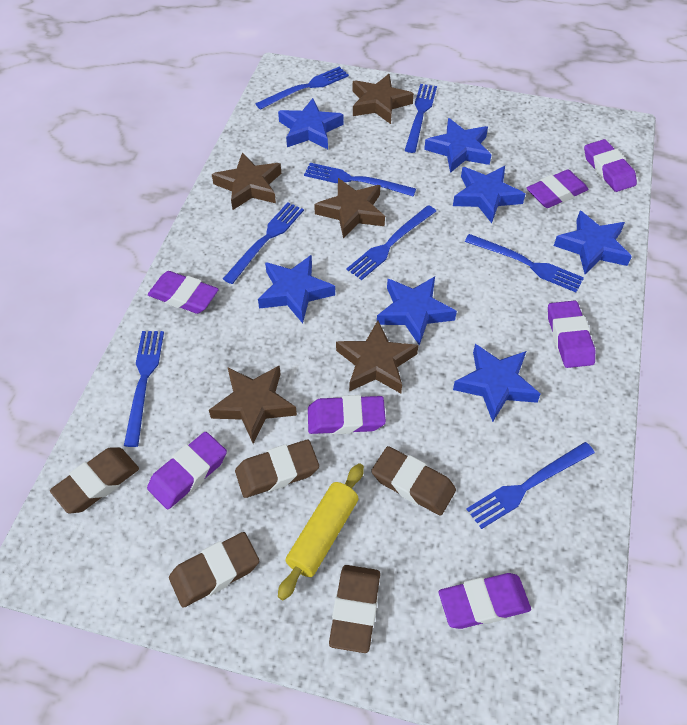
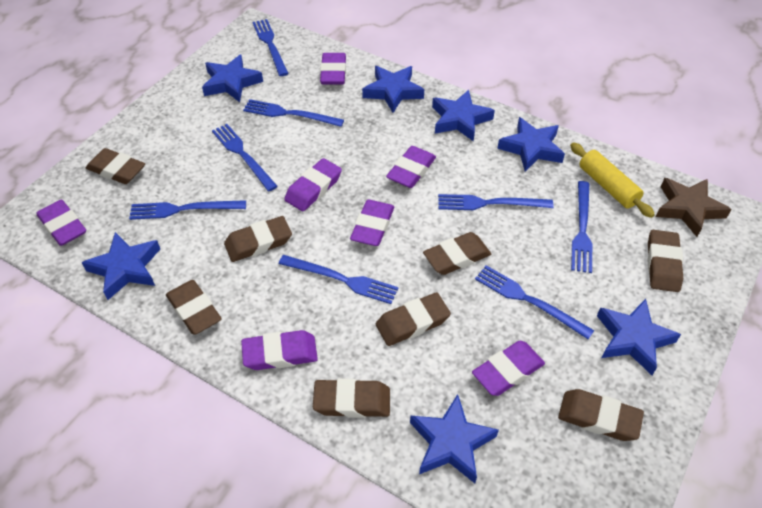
brown eraser: [50,447,139,513] [169,532,259,608] [235,440,319,498] [329,565,380,653] [371,446,456,516] = 5 -> [86,148,145,184] [166,280,222,335] [224,216,292,262] [313,378,390,418] [376,292,451,346] [423,232,491,275] [558,389,644,441] [647,230,683,292] = 8
brown star: [209,365,297,444] [212,152,281,210] [314,178,385,239] [336,321,418,393] [353,74,414,124] = 5 -> [656,178,732,237] = 1

